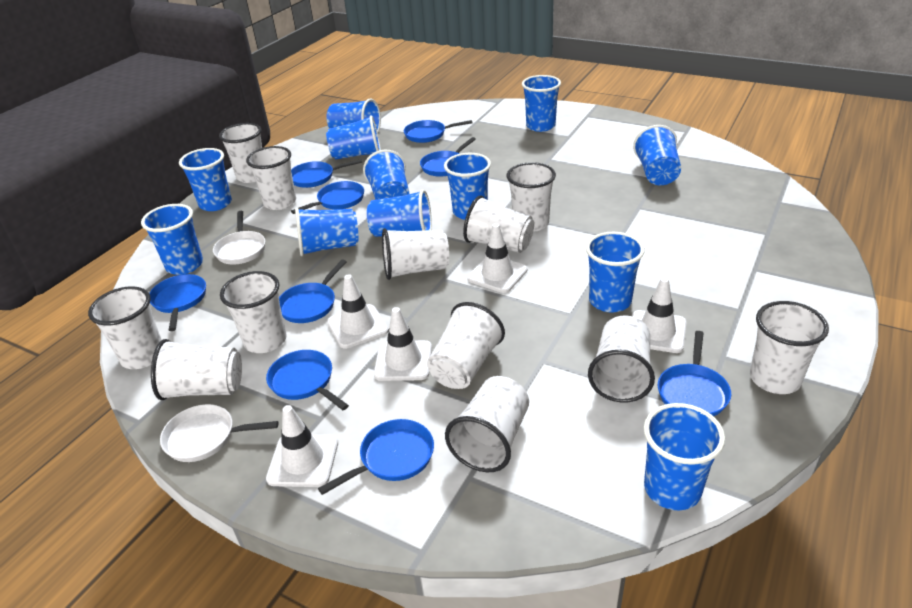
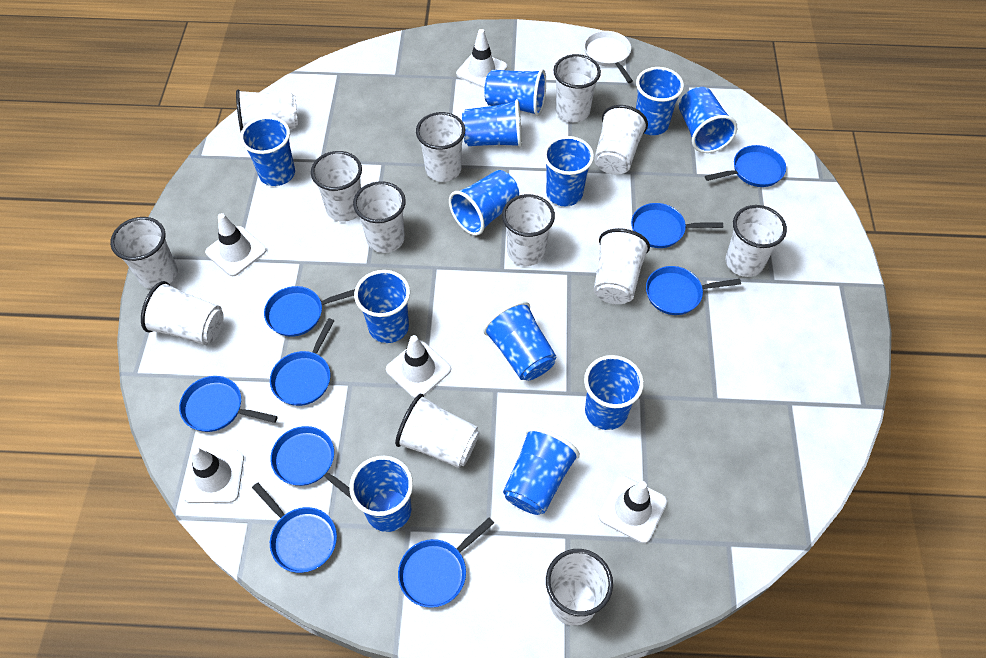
white cup: [88,286,162,369] [151,339,242,400] [219,123,262,183] [220,271,287,353] [246,146,296,210] [382,228,449,280] [427,302,505,389] [445,376,529,472] [463,195,534,253] [507,162,556,232] [588,315,655,403] [750,301,829,394] = 12 -> [110,217,178,289] [141,281,224,345] [236,89,298,132] [311,151,362,222] [353,181,406,253] [395,394,480,468] [416,112,465,182] [502,194,555,266] [546,549,613,626] [553,54,601,122] [594,105,648,175] [594,228,650,304] [726,205,787,277] = 13
white pan: [160,404,278,462] [213,211,265,265] = 2 -> [584,31,633,83] = 1

